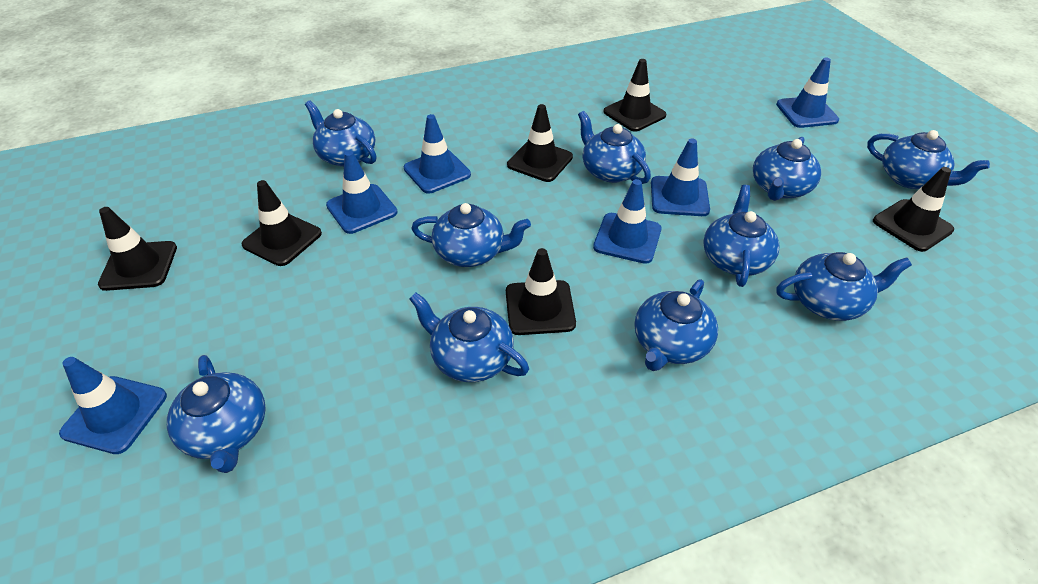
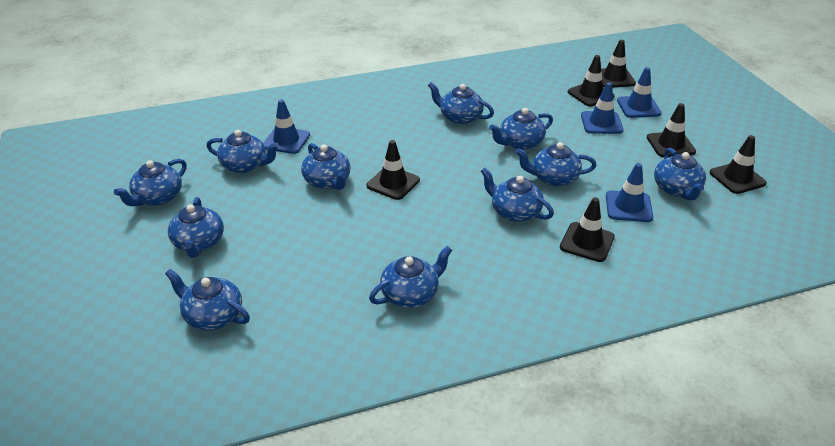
blue teapot: [167,355,266,473] [305,100,376,167] [409,292,529,382] [411,203,531,267] [578,111,651,184] [634,280,718,371] [703,185,779,287] [753,137,821,201] [776,252,912,321] [867,130,990,189] = 10 -> [114,159,187,206] [165,269,250,331] [168,197,224,258] [207,130,279,173] [301,143,350,190] [369,246,452,308] [428,82,494,124] [481,168,554,222] [489,108,553,150] [515,142,597,187] [654,148,706,200] = 11
blue traffic cone: [59,357,167,454] [326,151,398,234] [404,114,471,193] [593,179,662,264] [651,139,710,216] [776,57,839,128] = 6 -> [263,99,310,154] [581,82,624,134] [606,163,653,222] [617,67,662,118] = 4

